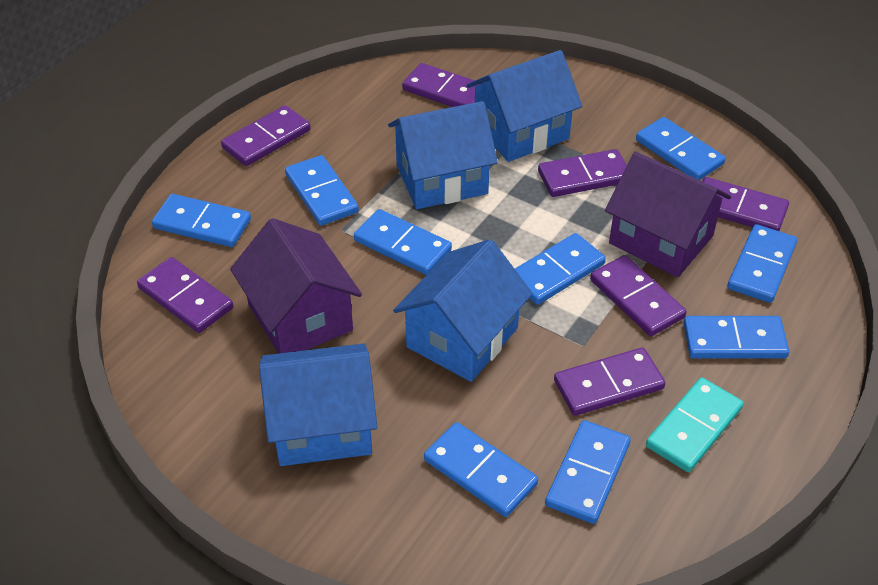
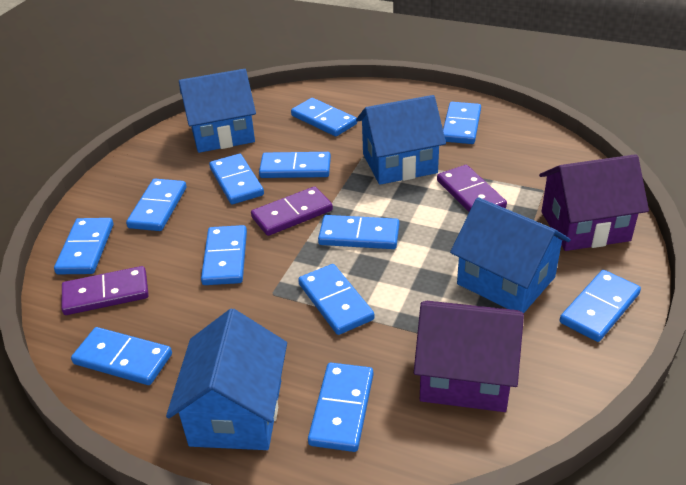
blue domino: [152,194,251,247] [285,155,359,226] [354,209,452,275] [424,422,538,517] [515,233,606,305] [545,420,631,524] [636,117,726,180] [683,316,789,359] [727,224,797,303] = 9 -> [54,218,113,274] [71,327,172,385] [126,179,186,231] [201,225,247,285] [209,154,264,204] [259,152,331,178] [291,98,357,136] [298,264,374,335] [308,363,373,452] [318,215,399,249] [443,102,481,144] [560,270,641,342] = 12
purple domino: [137,257,233,333] [221,105,310,166] [402,63,482,107] [538,149,627,197] [554,347,665,416] [590,255,686,336] [702,177,789,231] = 7 -> [61,266,149,315] [251,186,333,236] [437,165,507,212] = 3
turquoise domino: [646,377,744,472] = 1 -> none = 0

